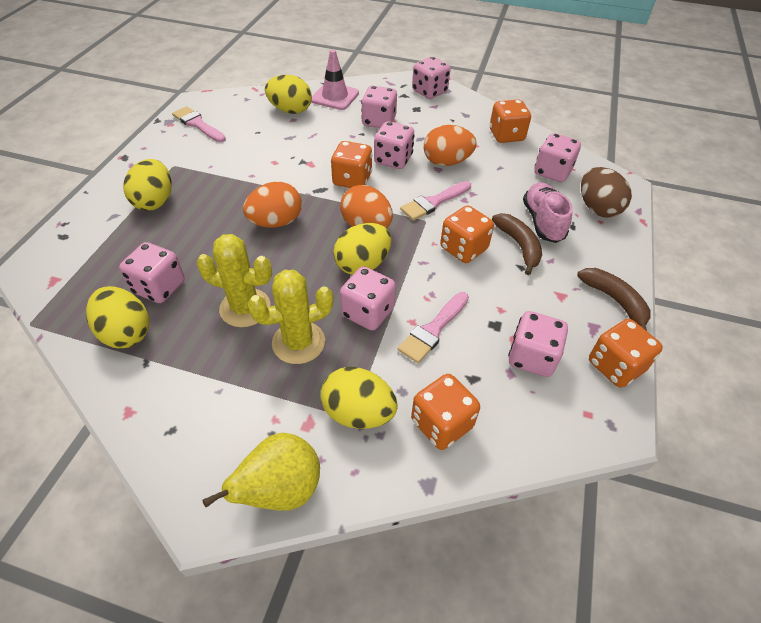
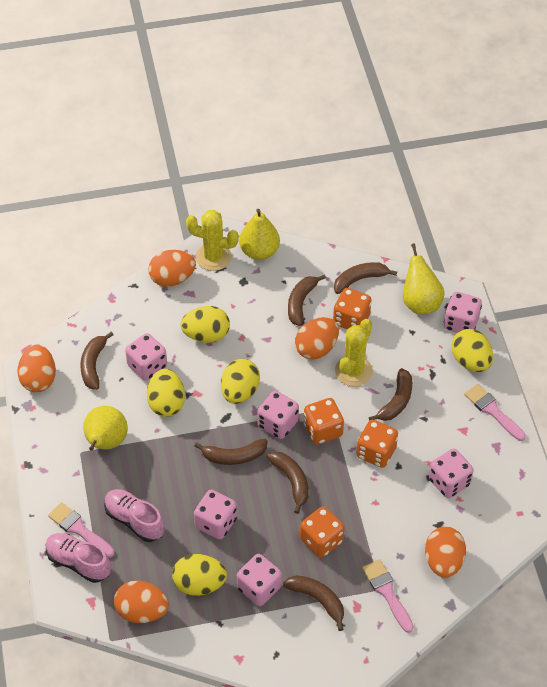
brown banana: [492,213,542,275] [577,268,651,331] = 2 -> [80,332,113,390] [195,439,268,465] [266,451,309,514] [283,575,344,631] [288,275,326,326] [334,262,397,294] [369,368,412,421] = 7
brown egg: [581,167,632,217] = 1 -> none = 0
orange dice: [331,141,373,188] [411,374,480,450] [440,205,494,263] [490,99,531,143] [589,319,663,388] = 5 -> [300,506,344,558] [304,398,344,444] [333,288,372,329] [357,420,398,468] = 4
orange egg: [243,182,302,228] [340,185,393,228] [424,125,476,166] = 3 -> [18,345,56,392] [114,581,169,623] [148,250,196,287] [295,317,339,360] [425,526,466,578] = 5
pink dice: [119,242,185,303] [340,266,396,330] [361,86,397,128] [374,121,414,169] [412,57,451,99] [508,311,568,377] [534,133,581,182] = 7 -> [125,333,167,381] [194,490,237,540] [237,554,282,606] [257,391,299,439] [429,449,474,498] [444,292,482,333] = 6
pink shoe: [523,182,573,243] = 1 -> [46,533,111,583] [104,489,164,542] = 2
pink traffic cone: [311,50,359,110] = 1 -> none = 0
yellow pear: [202,433,320,511] = 1 -> [83,406,128,451] [239,209,280,260] [403,243,445,315] = 3

